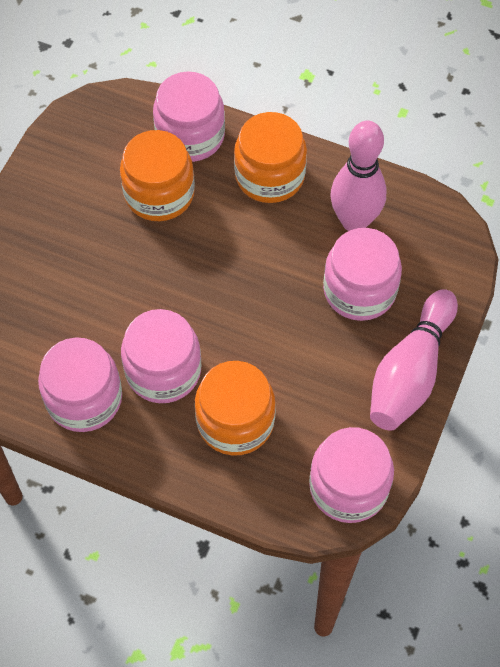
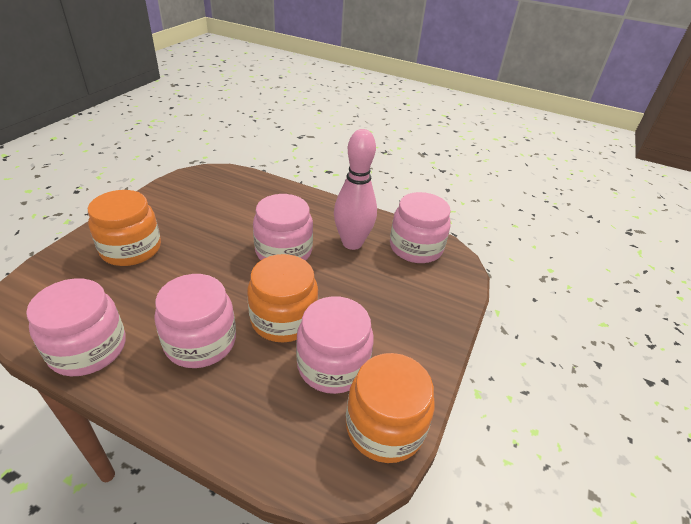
pink bowling pin: [331,120,387,231] [370,289,458,431] = 2 -> [334,129,377,250] = 1

